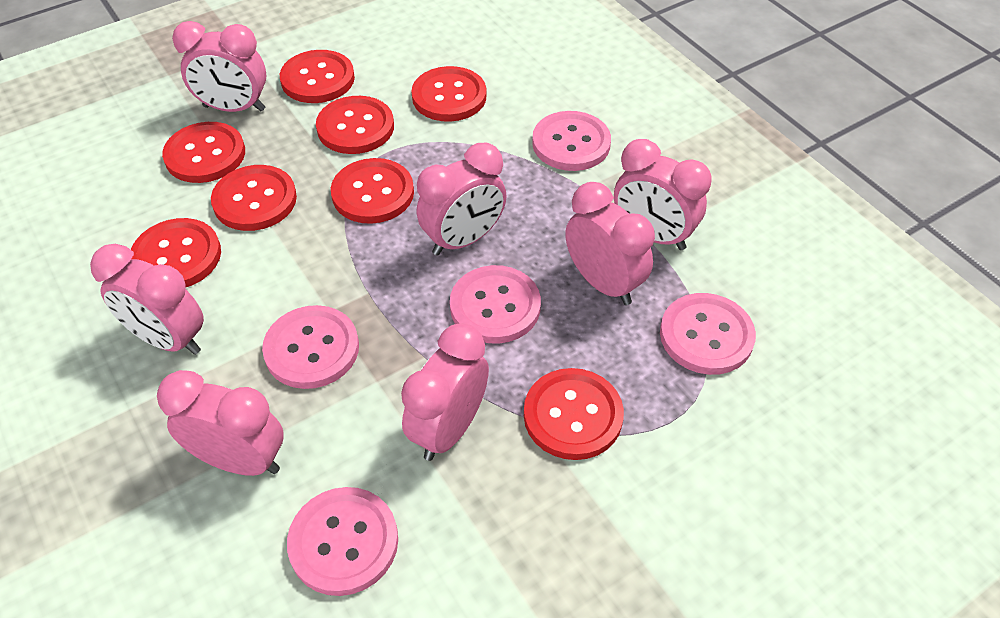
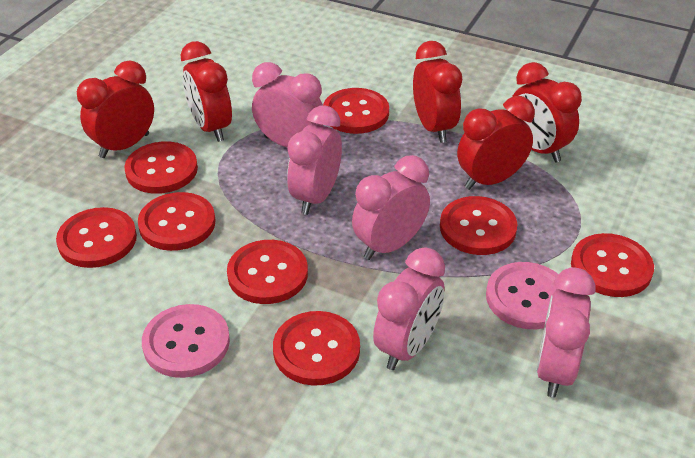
pink button: [262,305,359,389] [287,487,398,596] [450,265,541,344] [532,111,611,171] [660,293,756,375] = 5 -> [142,304,230,378] [486,262,558,329] = 2
pink clock: [90,244,204,355] [157,370,284,476] [172,21,266,112] [401,323,489,461] [417,143,507,255] [565,182,655,305] [614,139,712,250] = 7 -> [252,62,323,147] [287,105,342,215] [352,155,430,260] [373,247,445,370] [537,267,595,398] = 5
red clock: none = 0 -> [77,60,154,158] [181,41,232,142] [413,41,462,143] [457,96,535,190] [512,62,582,163] = 5

